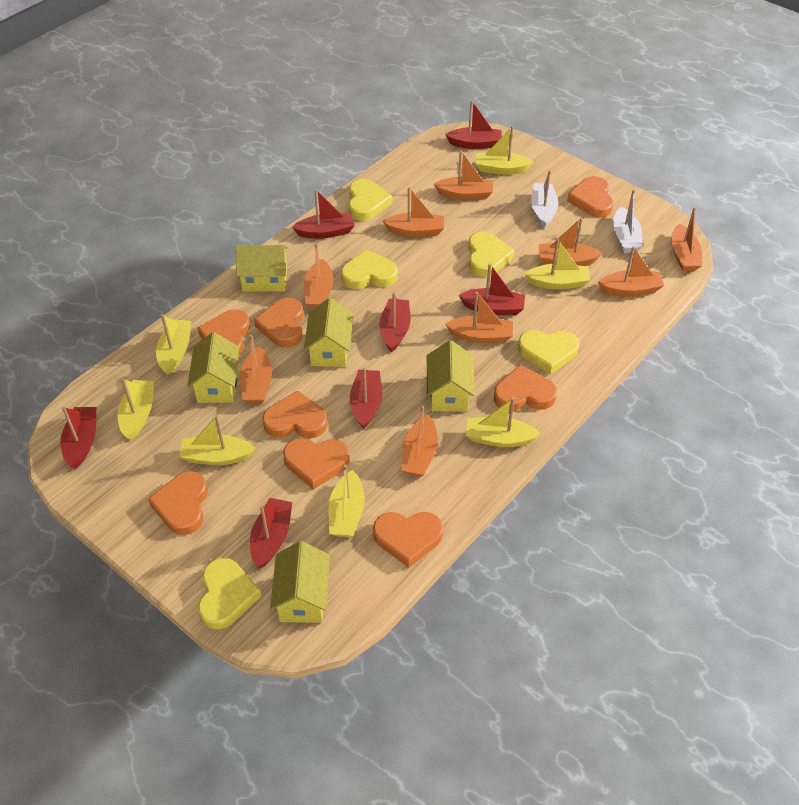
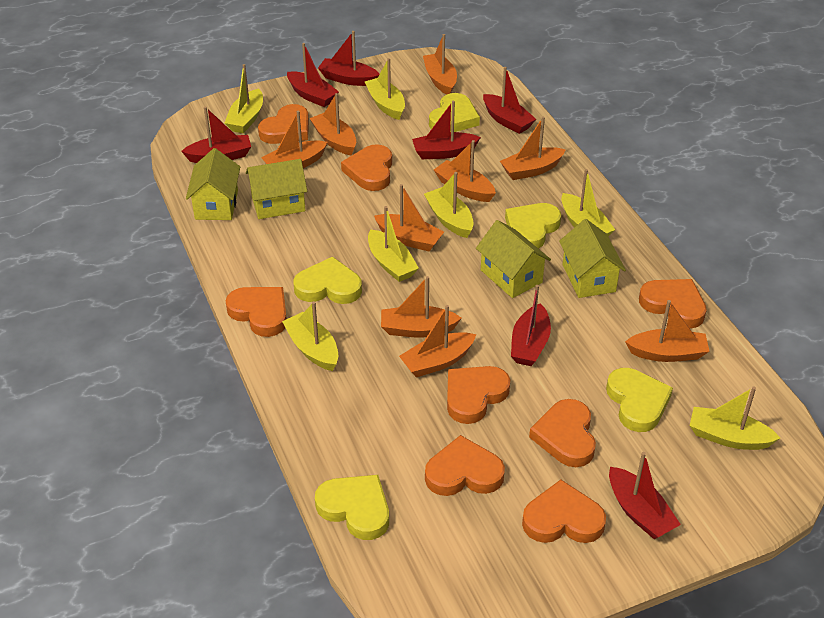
white boat: [531,171,558,228] [613,189,642,253] = 2 -> none = 0
yellow house: [187,332,240,403] [236,245,288,292] [270,541,330,623] [304,298,353,367] [427,340,475,412] = 5 -> [186,148,240,220] [246,159,307,219] [476,220,551,298] [559,219,626,298] = 4

